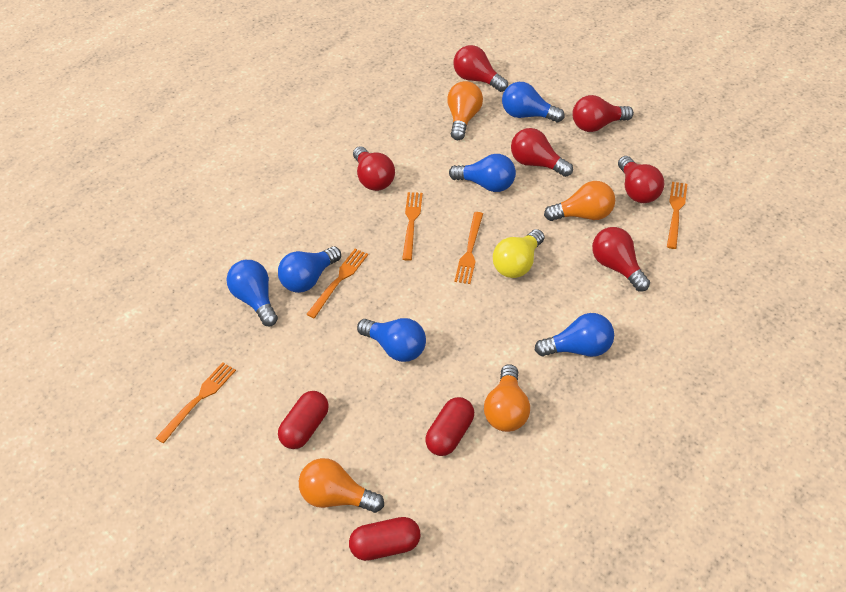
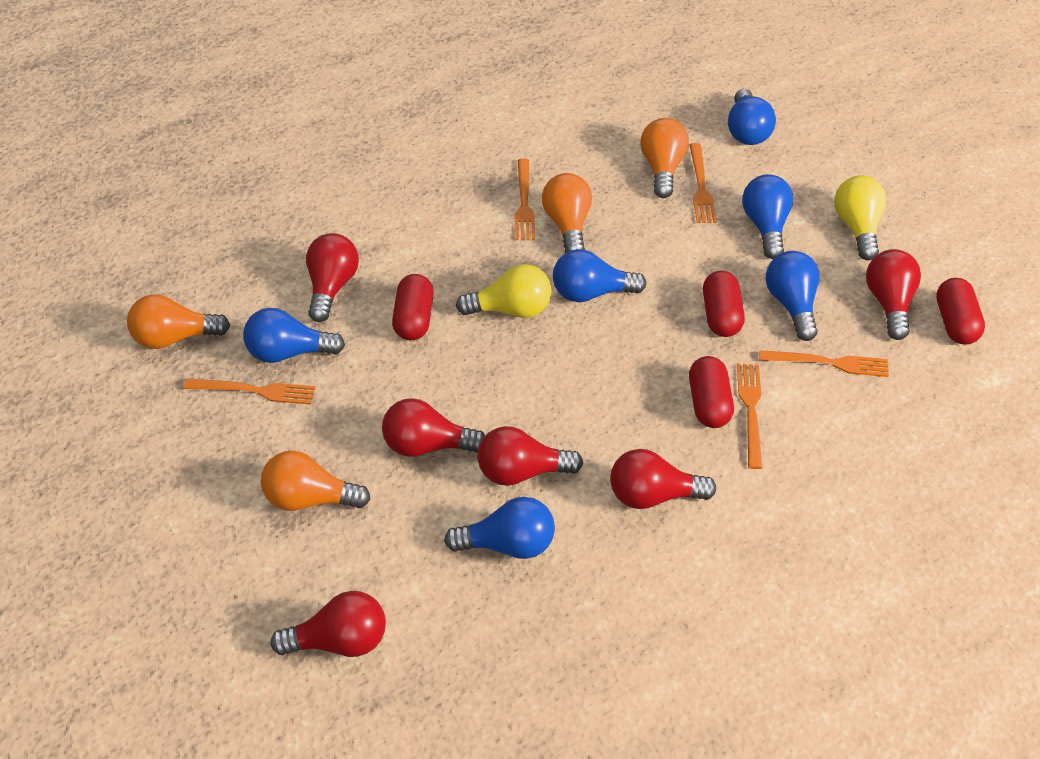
red capsule: [278,391,329,449] [349,517,421,561] [425,397,474,456] = 3 -> [392,274,434,340] [689,356,734,428] [703,271,745,337] [936,278,985,345] = 4
yellow light bulb: [493,229,544,278] = 1 -> [456,264,552,318] [834,175,886,260] = 2

